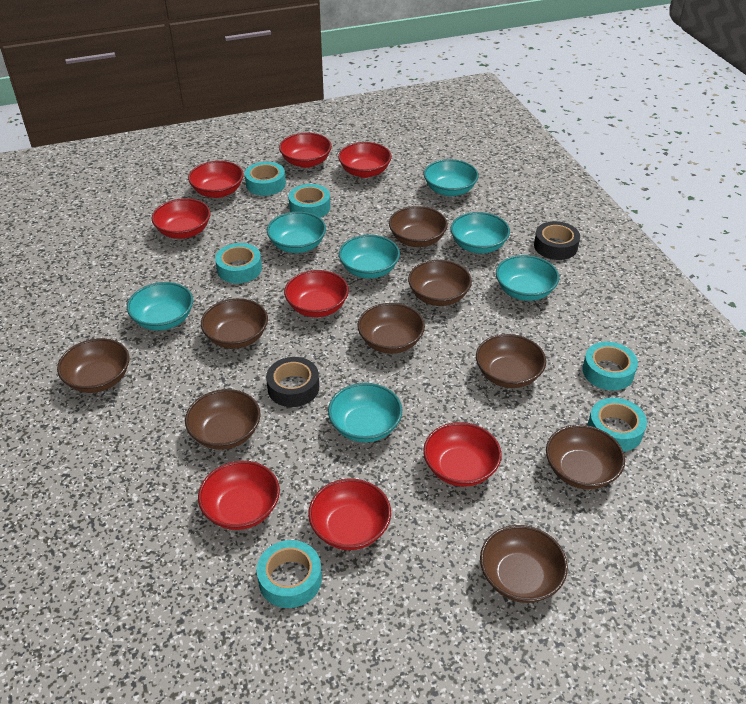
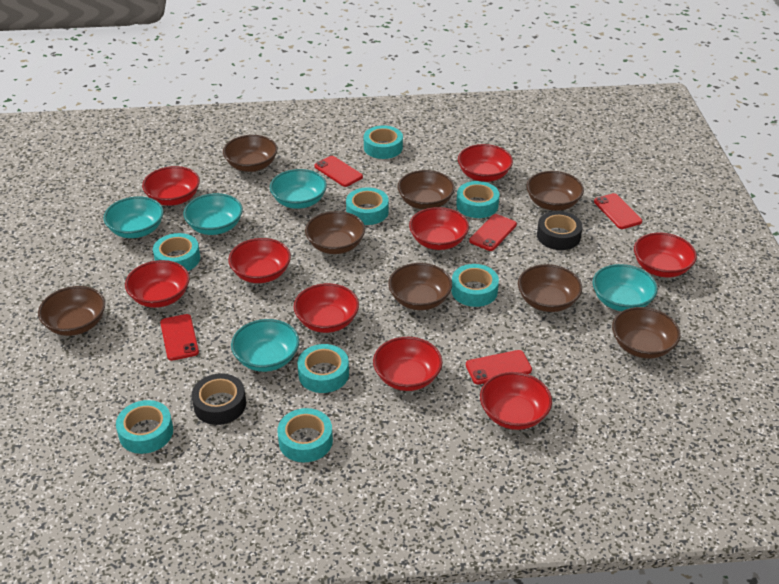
brown bowl: [57,338,129,393] [185,389,261,450] [201,298,268,349] [357,303,425,354] [389,206,448,247] [408,260,472,306] [476,334,546,388] [480,525,568,603] [546,425,625,489] = 9 -> [38,286,105,336] [223,135,278,172] [305,211,365,254] [388,263,452,310] [397,170,455,210] [518,264,582,312] [526,171,584,211] [612,307,680,359] = 8
red bowl: [152,198,210,239] [188,161,244,198] [198,461,280,530] [279,133,332,168] [284,270,349,317] [308,479,391,550] [338,142,392,178] [423,422,502,487] = 8 -> [125,260,190,308] [142,166,200,206] [228,238,291,283] [293,283,359,333] [373,337,443,391] [409,207,469,250] [458,144,513,182] [480,372,552,430] [634,233,697,277] = 9
red phone: none = 0 -> [160,314,199,361] [314,156,363,187] [466,350,532,384] [469,214,517,251] [594,193,642,229] = 5
turquoise bowl: [127,282,193,331] [267,212,326,253] [328,383,402,443] [339,235,400,278] [424,159,479,196] [450,212,510,254] [496,255,559,301] = 7 -> [104,196,164,238] [183,193,243,235] [231,319,299,372] [270,169,327,209] [593,264,658,311] = 5
turquoise tape: [215,243,262,283] [245,162,286,196] [257,540,322,608] [289,184,330,218] [582,342,638,390] [588,398,647,452] = 6 -> [116,400,173,454] [153,233,200,271] [278,408,333,462] [297,344,349,393] [346,187,389,225] [364,125,403,159] [451,264,499,307] [456,181,500,218] = 8

